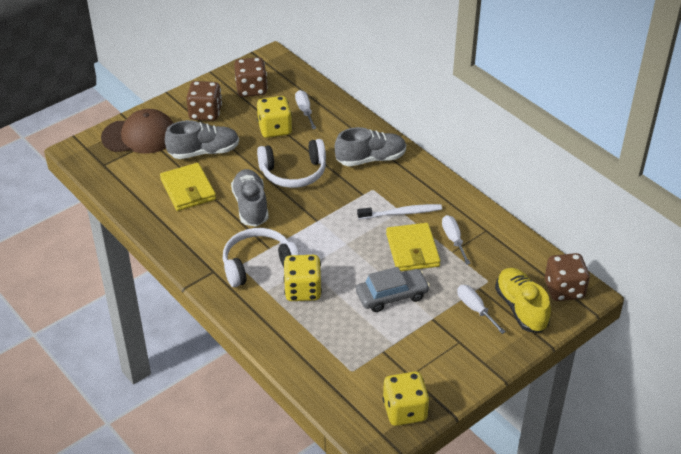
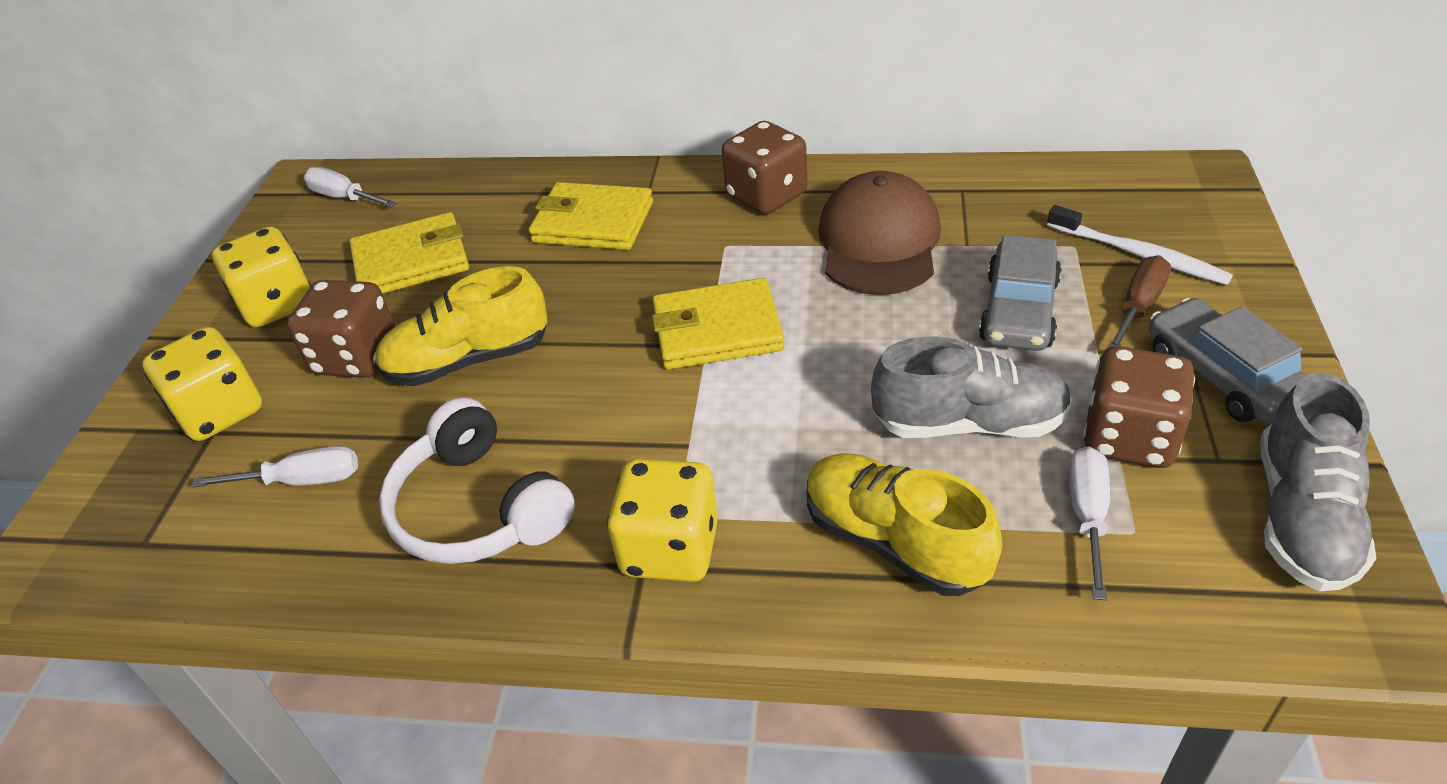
brown screwdriver: none = 0 -> [1107,255,1171,348] = 1
grey car: [356,267,430,312] = 1 -> [979,235,1062,351] [1149,298,1307,424] = 2
grey shoe: [165,120,239,159] [231,169,269,227] [335,127,406,166] = 3 -> [871,336,1072,438] [1260,373,1376,591] = 2
white headphones: [223,228,300,287] [257,139,326,188] = 2 -> [379,398,575,564] = 1
yellow shoe: [495,268,551,333] = 1 -> [375,266,547,386] [807,453,1002,596] = 2
yellow wallet: [160,163,216,211] [386,223,441,271] = 2 -> [350,212,469,294] [529,182,653,250] [652,278,784,370] = 3

